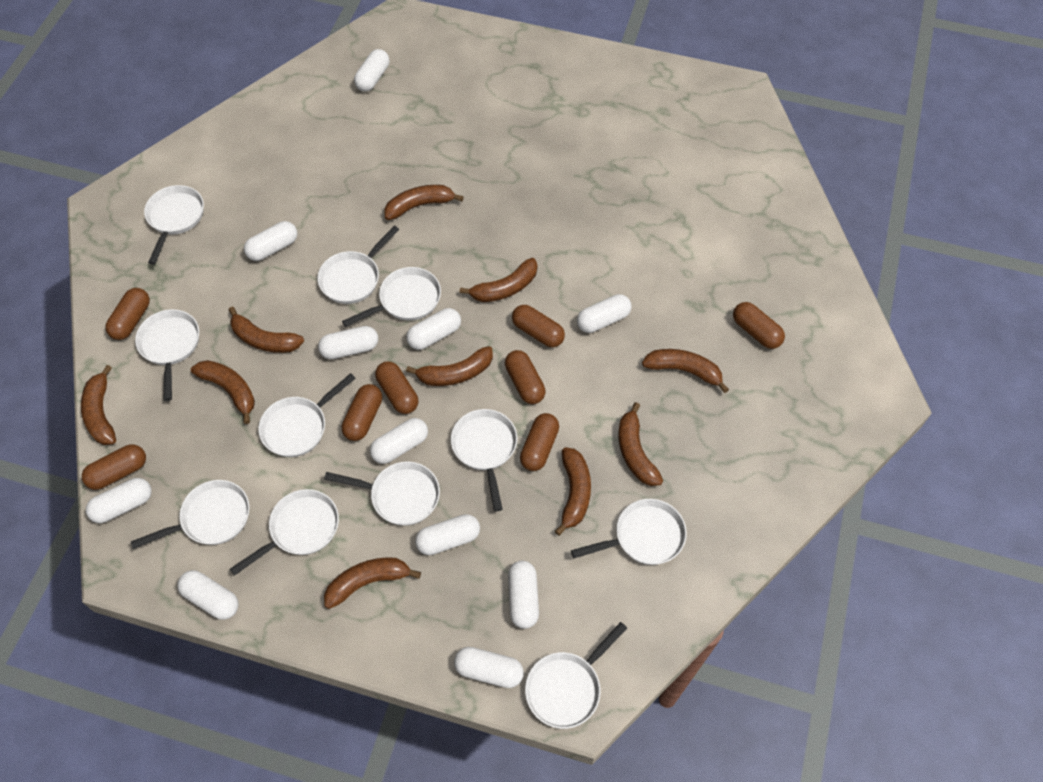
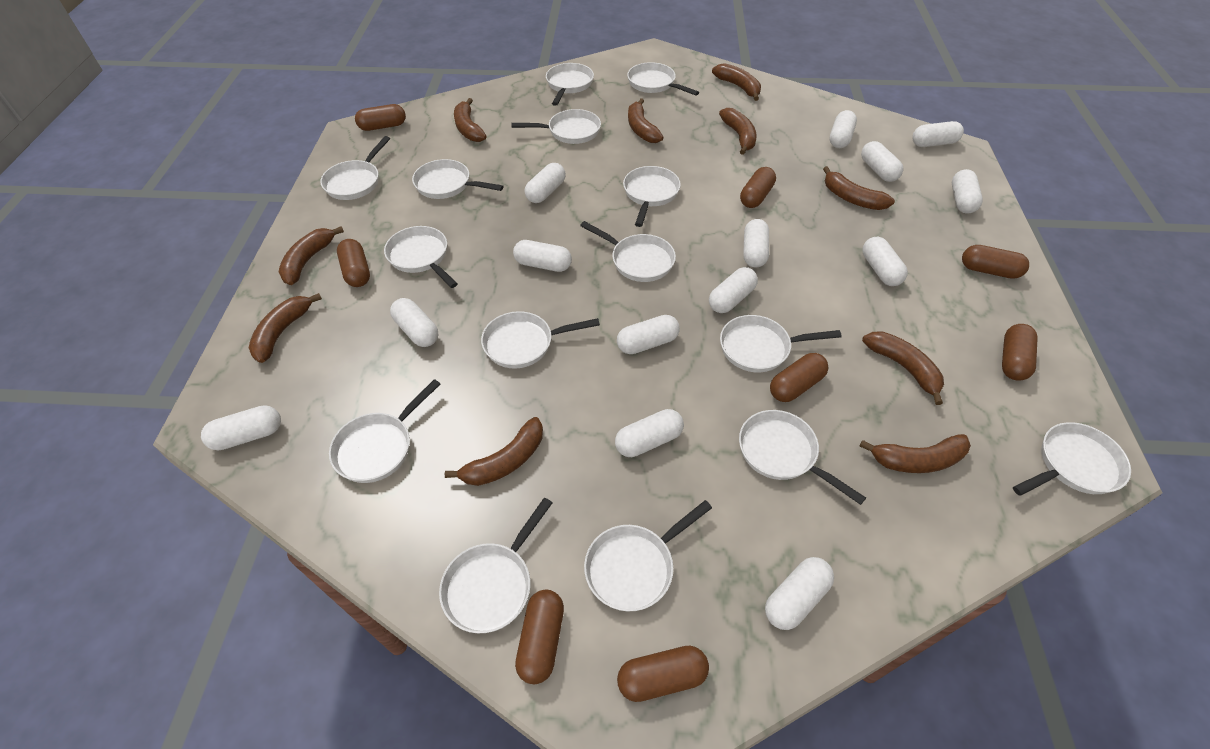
white capsule: [86,478,152,523] [177,570,239,620] [244,221,297,261] [318,326,378,359] [354,49,389,92] [370,418,428,464] [406,308,461,350] [415,514,480,555] [454,647,524,688] [508,561,539,629] [577,294,632,333] = 11 -> [201,405,281,450] [390,298,438,347] [513,240,572,272] [525,163,566,203] [615,409,684,457] [617,315,680,354] [709,267,758,313] [743,219,769,267] [765,557,834,630] [830,110,857,148] [861,141,904,182] [862,237,908,286] [912,121,964,147] [952,169,983,214] = 14
white pan: [131,480,250,549] [135,309,199,401] [144,185,204,265] [230,489,339,576] [258,373,356,457] [317,226,400,304] [324,461,440,526] [342,267,441,327] [451,409,518,512] [525,622,627,729] [571,499,687,565] = 11 -> [320,136,390,200] [329,379,440,483] [384,226,458,288] [412,159,504,199] [439,498,552,633] [481,311,600,369] [511,109,601,144] [546,63,594,106] [580,221,676,282] [584,500,712,612] [623,166,681,227] [627,62,699,96] [720,315,842,372] [739,410,866,505] [1013,422,1131,496] = 15

